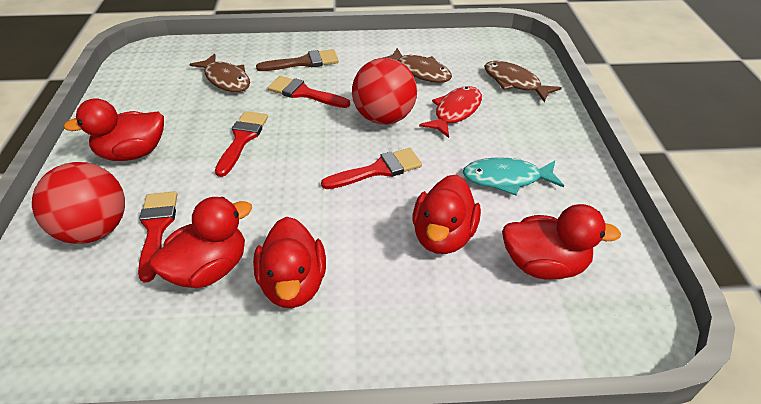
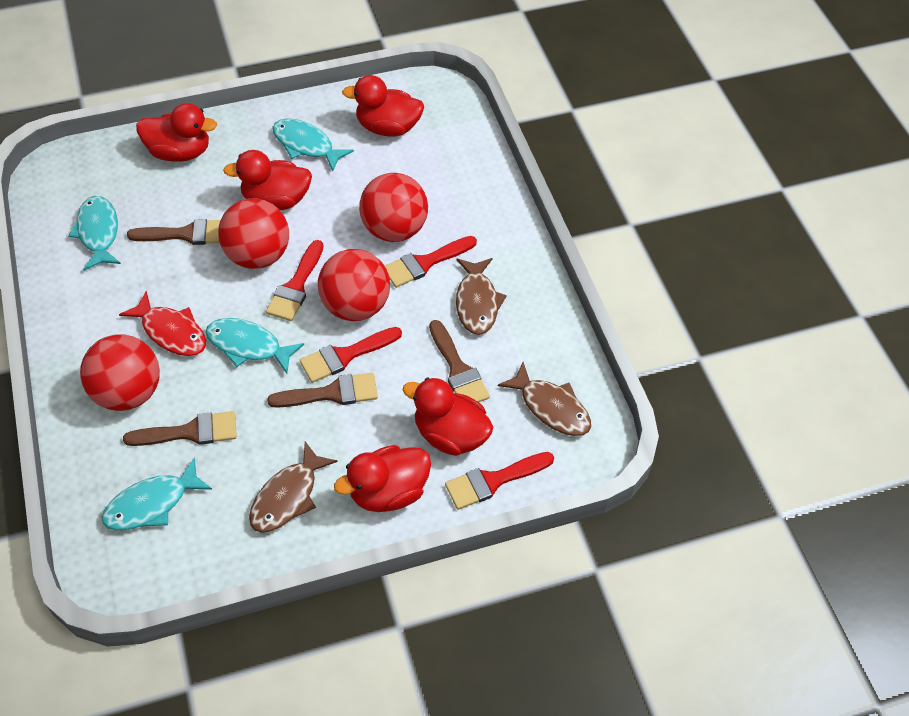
brown brush: [256,49,339,71] = 1 -> [123,411,237,446] [127,219,220,245] [267,373,378,408] [429,320,490,402] = 4
red ball: [32,162,125,244] [352,58,417,125] = 2 -> [80,334,160,411] [218,198,289,269] [318,249,390,321] [359,173,428,242] = 4
turquoise fish: [463,157,564,195] = 1 -> [68,196,121,271] [102,458,212,530] [206,318,304,373] [272,118,354,171] = 4

